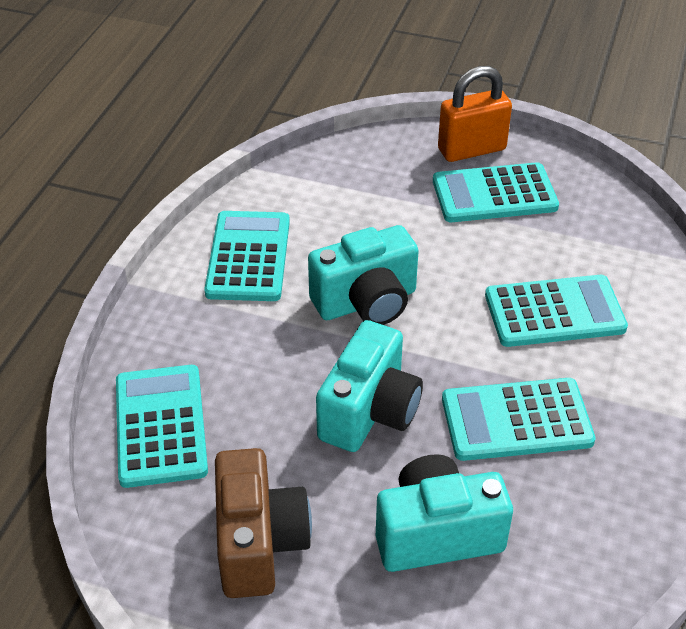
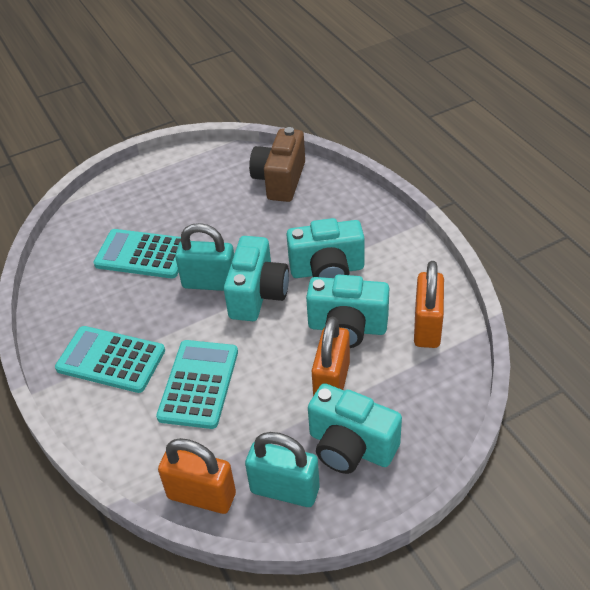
orange padlock: [438,66,512,162] = 1 -> [158,438,236,514] [312,317,350,396] [414,261,444,348] = 3
turquoise calculator: [116,365,208,488] [204,211,290,301] [433,162,559,222] [442,378,596,461] [485,275,628,347] = 5 -> [55,326,165,393] [94,229,181,278] [156,340,238,429] = 3
turquoise camera: [308,225,419,325] [316,320,423,452] [376,454,513,572] = 3 -> [224,236,289,321] [286,218,365,278] [306,275,389,348] [308,383,402,474] = 4
turquoise padlock: none = 0 -> [175,223,234,291] [245,432,320,507] = 2

